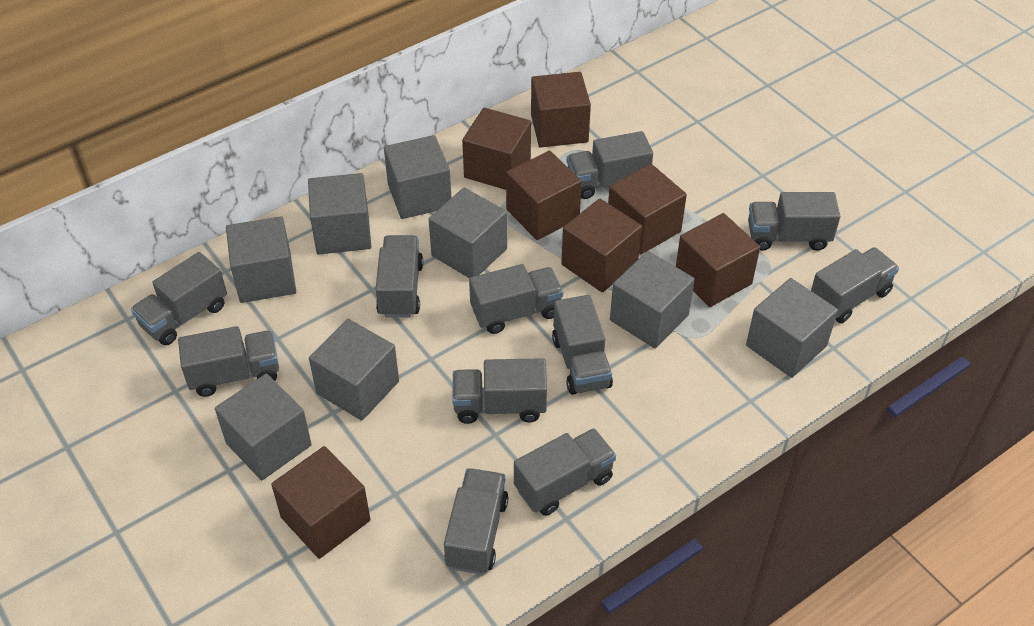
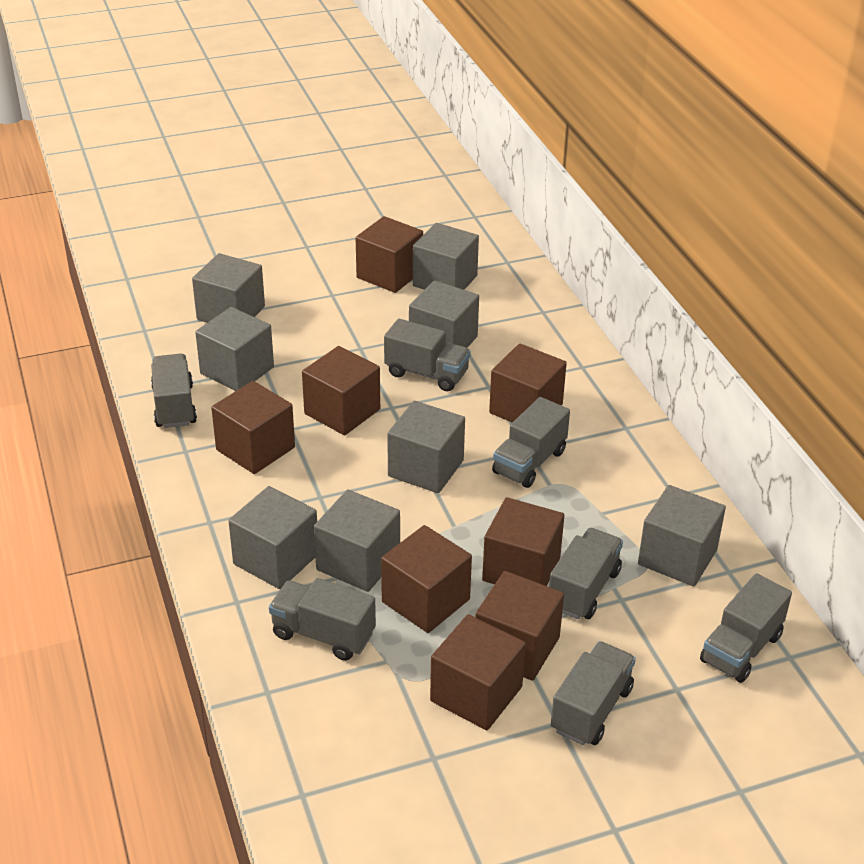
brown cube: [271,446,370,559] [462,108,531,190] [506,151,582,240] [531,72,591,148] [561,198,642,292] [608,164,687,255] [676,213,760,307] = 7 -> [211,381,295,474] [302,346,380,435] [356,216,423,293] [381,525,472,633] [430,614,526,730] [476,571,564,681] [482,497,564,586] [489,344,567,423] = 8
grey truck: [131,252,227,345] [178,326,279,397] [376,235,423,318] [444,468,508,574] [452,358,547,424] [469,264,563,334] [514,428,616,516] [552,295,613,395] [567,131,653,199] [748,192,840,251] [811,247,899,323] = 11 -> [151,353,197,428] [269,578,376,661] [384,319,471,391] [492,397,570,488] [549,528,623,619] [551,641,636,745] [700,573,792,683] = 7

